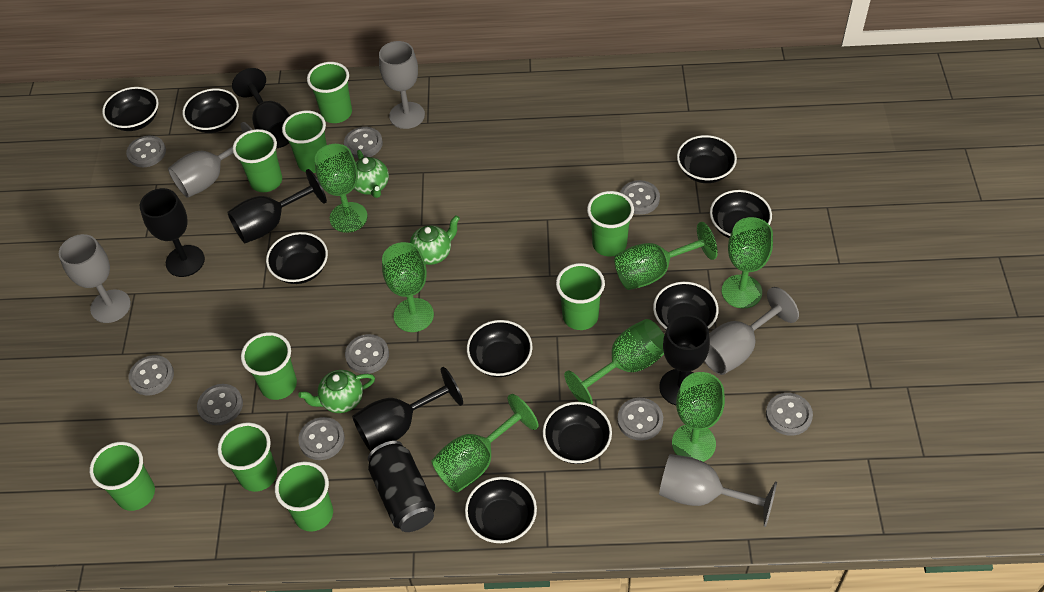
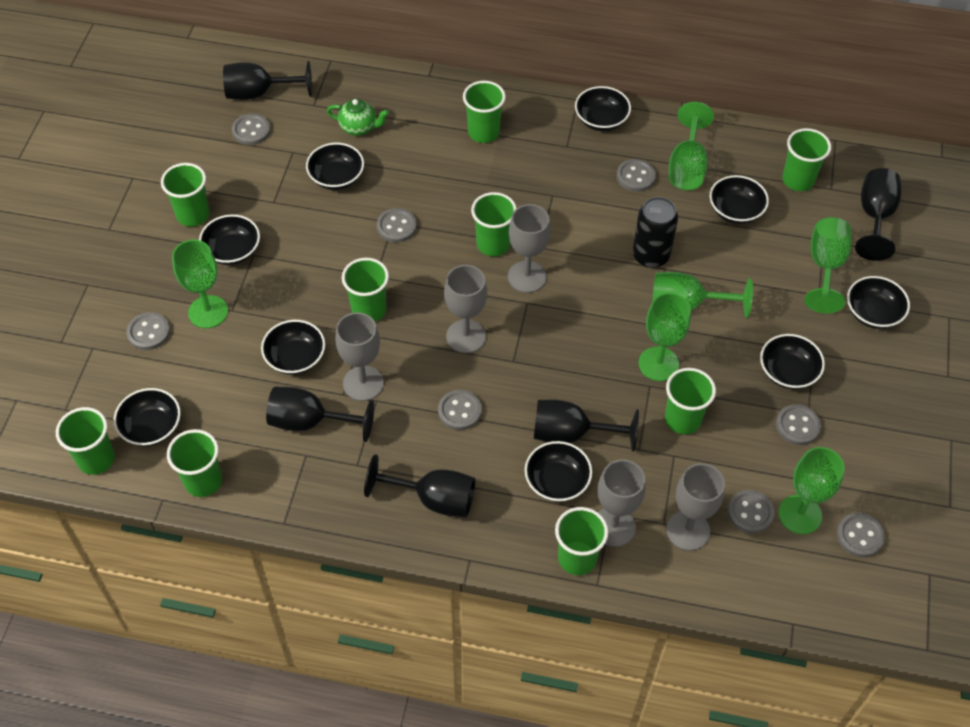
green goblet: [315,144,368,233] [382,242,434,332] [431,394,539,493] [564,319,664,405] [614,222,718,290] [672,372,725,462] [721,217,773,309] = 7 -> [172,240,228,328] [639,293,691,381] [653,272,753,318] [669,102,714,190] [778,447,845,534] [804,217,852,313] = 6
green teapot: [298,370,375,413] [354,150,389,198] [410,215,460,265] = 3 -> [327,99,389,136] = 1
grey button: [126,136,166,167] [129,355,174,395] [197,384,243,425] [298,417,345,460] [344,127,383,158] [345,334,389,374] [617,398,663,441] [620,180,660,215] [766,393,813,436] = 9 -> [127,312,170,350] [232,114,270,145] [377,208,417,243] [438,390,482,430] [617,159,656,192] [728,490,775,534] [776,404,821,445] [837,513,885,557] = 8

